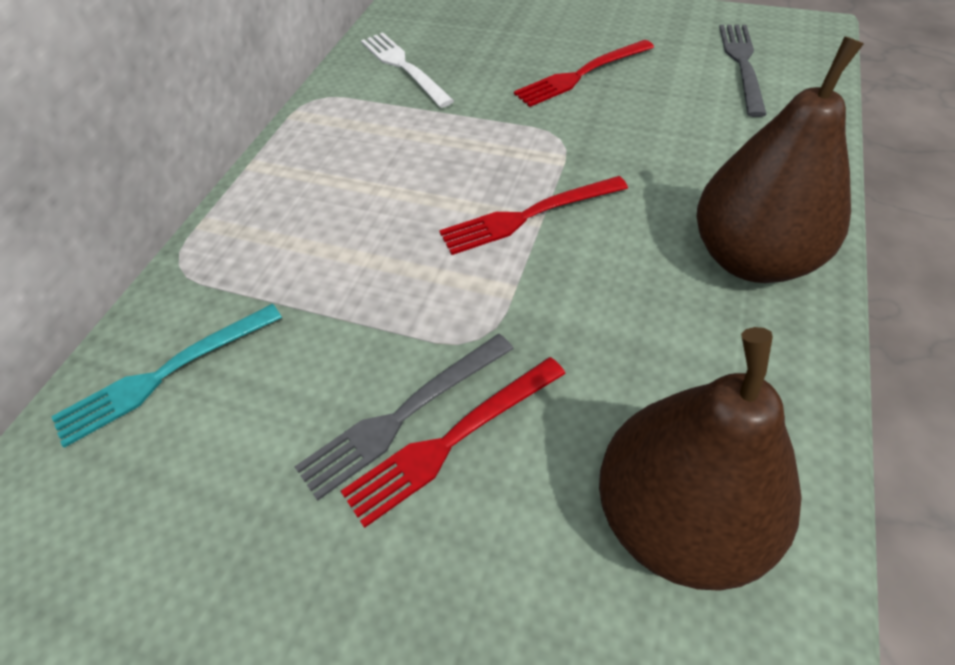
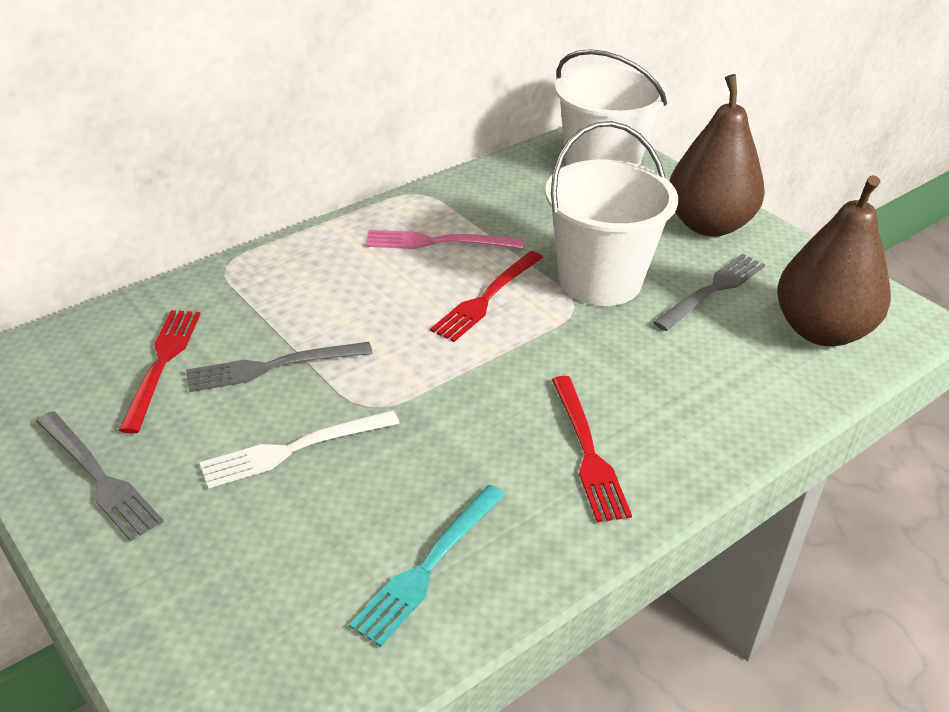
grey fork: [294,334,514,501] [719,25,767,117] = 2 -> [36,411,164,541] [186,342,373,392] [653,254,765,331] = 3
pink fork: none = 0 -> [366,230,523,249] = 1
white bucket: none = 0 -> [545,121,678,306] [555,49,668,166] = 2

